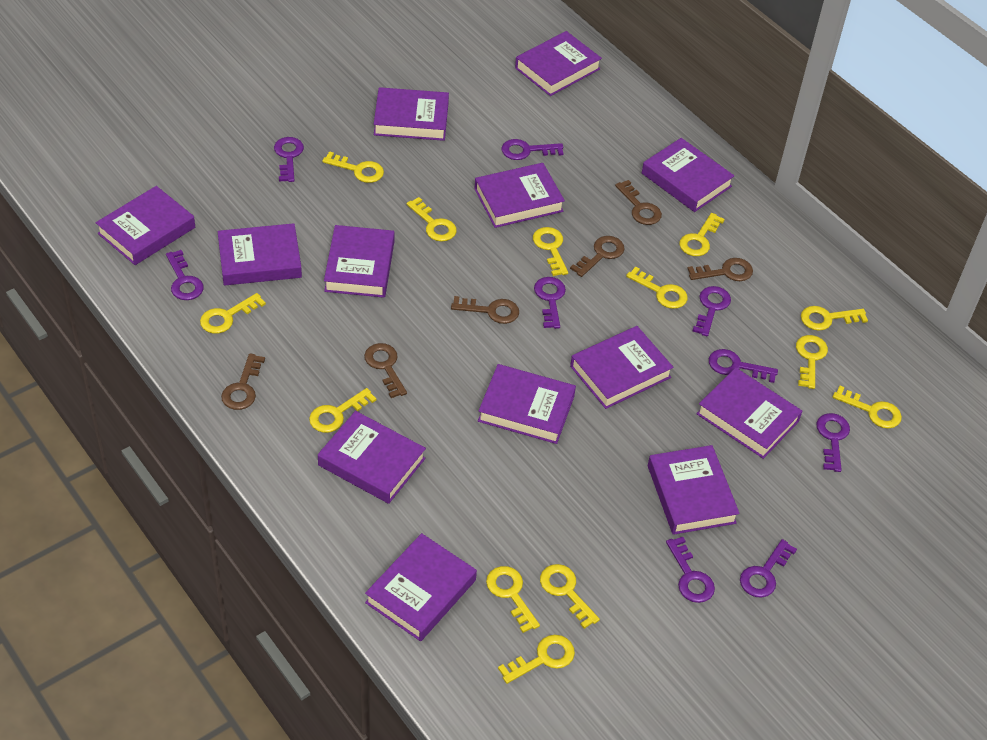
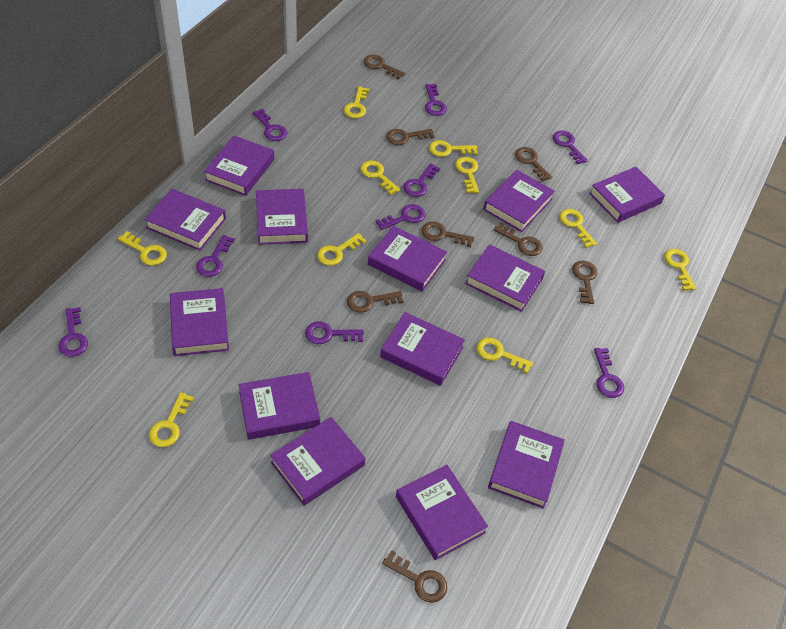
brown key: [221,354,265,410] [364,343,407,398] [451,296,519,324] [570,236,625,277] [615,180,662,225] [687,258,753,281] = 6 -> [347,291,403,313] [364,55,405,79] [382,550,447,603] [386,129,434,145] [422,222,474,247] [494,222,543,256] [515,147,552,182] [572,261,597,304] = 8
yellow key: [200,293,266,334] [309,388,376,433] [322,151,384,183] [406,197,457,242] [486,566,540,633] [498,635,575,684] [533,227,568,276] [540,564,600,629] [626,267,688,309] [679,213,725,256] [796,335,828,389] [801,306,868,331] [833,386,902,429] = 13 -> [118,231,167,266] [149,392,194,447] [317,233,366,266] [344,86,369,118] [360,160,400,195] [429,140,478,157] [455,157,479,193] [476,338,533,373] [559,209,597,248] [664,249,696,291] = 10

